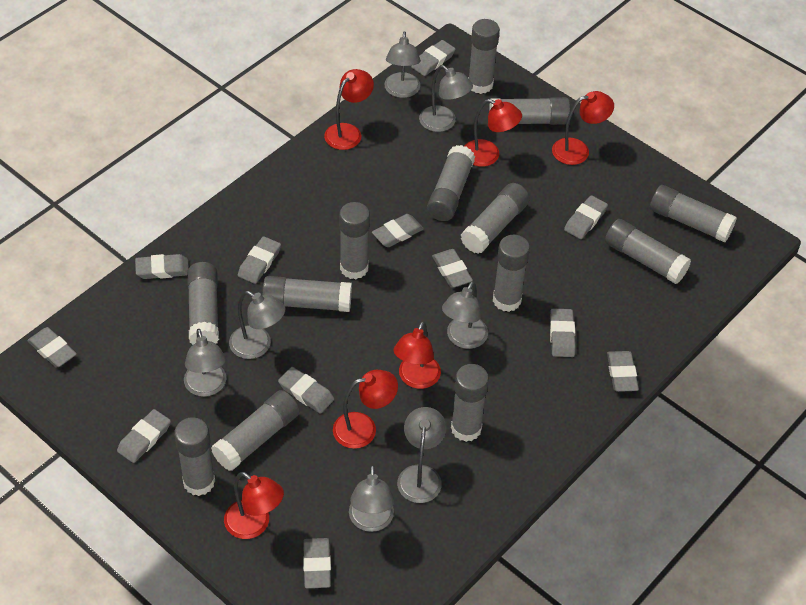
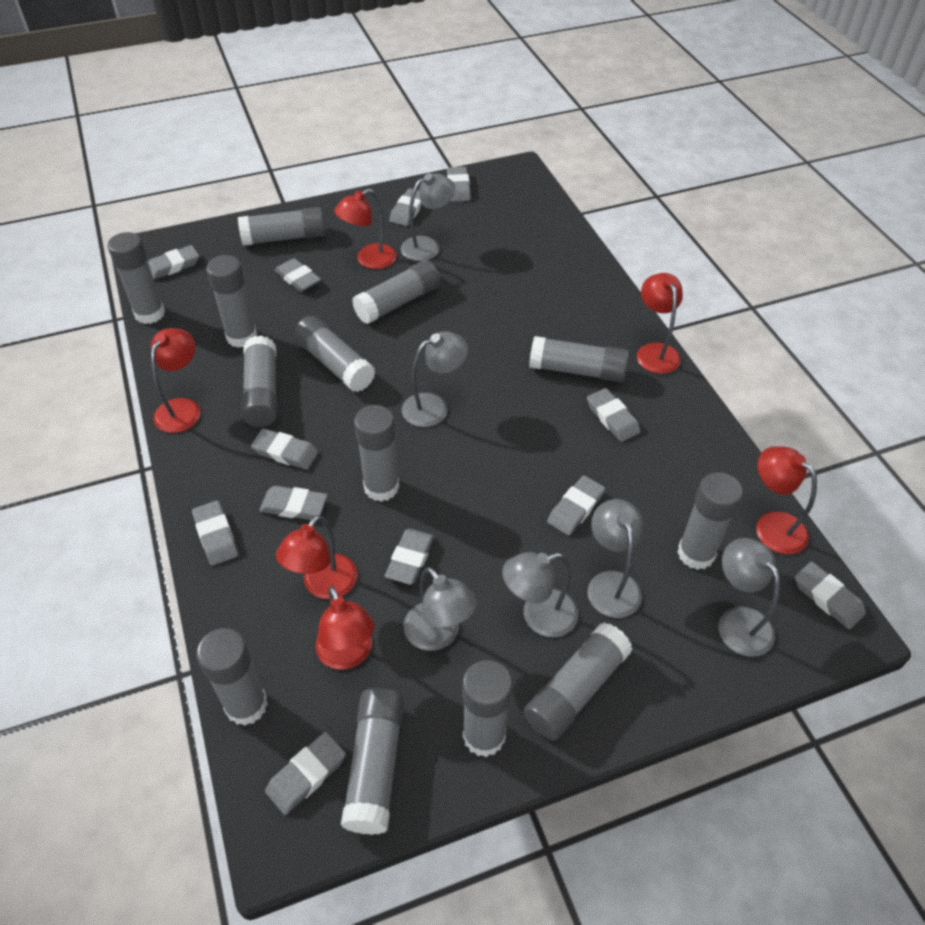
grey lamp: [184,329,227,397] [229,291,285,359] [349,464,395,532] [384,31,421,98] [397,407,446,503] [419,65,473,132] [442,281,488,349] = 7 -> [401,173,455,261] [402,331,468,427] [404,567,477,651] [502,552,578,637] [588,499,644,618] [719,538,780,657] = 6

